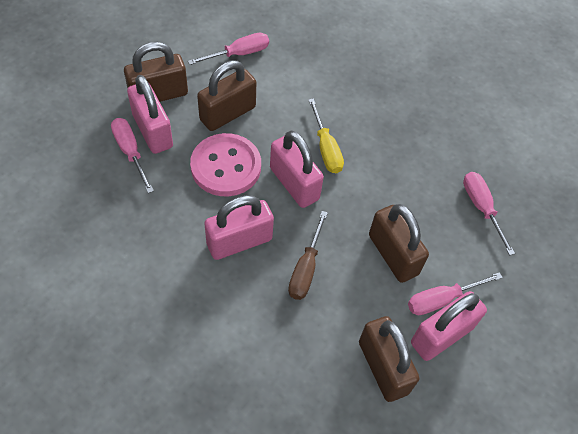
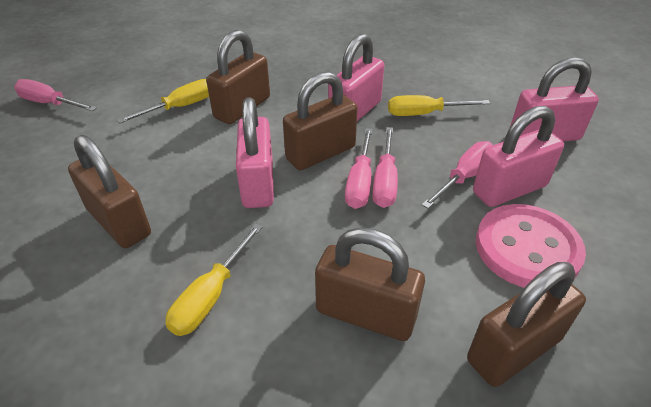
brown padlock: [124,42,188,102] [197,60,256,131] [359,316,419,402] [369,204,429,283] = 4 -> [68,135,151,248] [206,30,270,124] [283,72,358,170] [315,227,425,341] [467,262,586,387] = 5
brown screwdriver: [288,211,328,300] = 1 -> none = 0
yellow screwdriver: [308,98,344,173] = 1 -> [117,79,209,123] [165,224,263,336] [388,95,490,116] = 3

